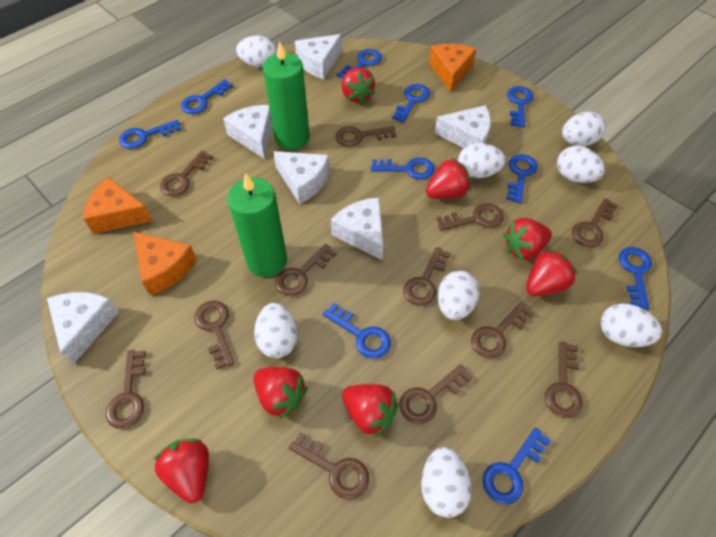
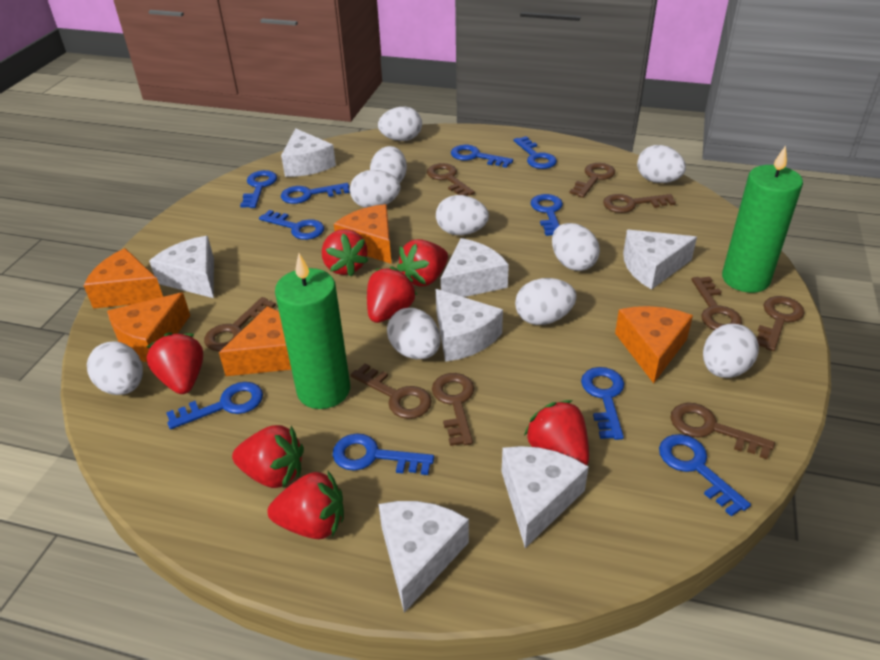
brown key: [106,350,146,429] [160,151,213,196] [195,301,234,369] [275,244,337,296] [289,432,369,500] [335,126,396,147] [399,364,472,424] [403,247,451,306] [437,203,504,231] [471,302,534,359] [545,342,583,418] [572,198,618,247] = 12 -> [204,297,276,351] [351,363,432,419] [427,163,475,196] [432,373,474,446] [570,163,615,198] [603,194,676,213] [671,403,775,459] [692,277,742,330] [757,296,805,351] = 9
orange cheese: [83,177,153,234] [134,232,197,295] [429,44,476,92] = 3 -> [83,248,163,309] [107,292,190,362] [219,306,291,376] [334,204,391,264] [615,306,693,383] = 5
white cheese: [47,292,119,365] [223,105,272,159] [273,151,329,204] [295,34,342,79] [331,198,383,260] [435,105,491,148] = 6 -> [149,236,214,298] [281,128,336,177] [379,501,469,613] [436,289,503,362] [441,238,509,297] [502,446,589,548] [623,229,697,290] = 7
white egg: [236,36,277,68] [254,303,298,358] [421,447,472,518] [437,271,480,320] [458,143,506,178] [557,146,605,183] [562,112,605,146] [601,304,662,347] = 8 -> [87,341,143,395] [350,170,400,208] [370,146,407,183] [378,107,422,141] [387,308,441,359] [436,195,489,235] [515,278,577,325] [552,223,600,271] [637,145,686,183] [703,324,759,378] = 10

